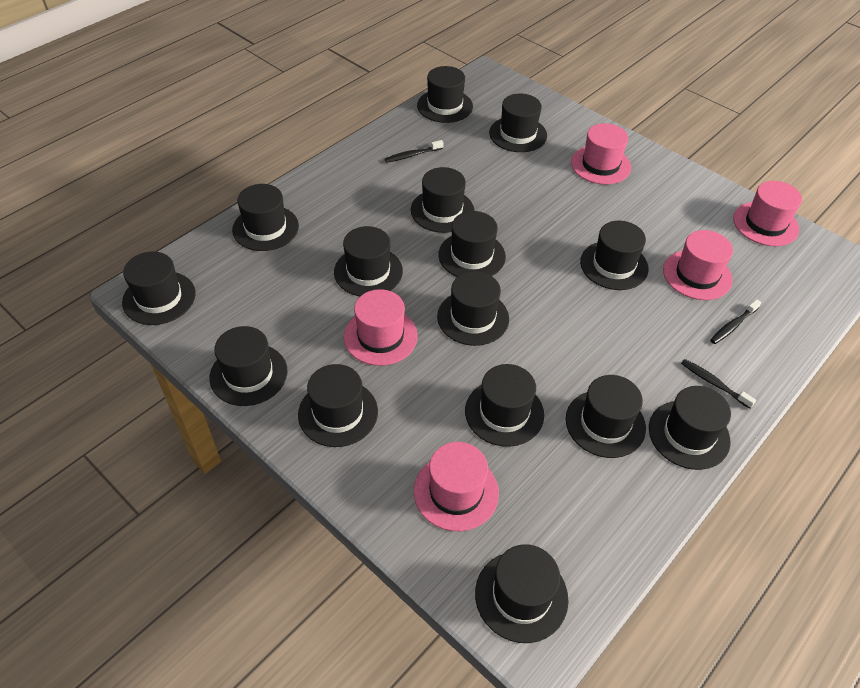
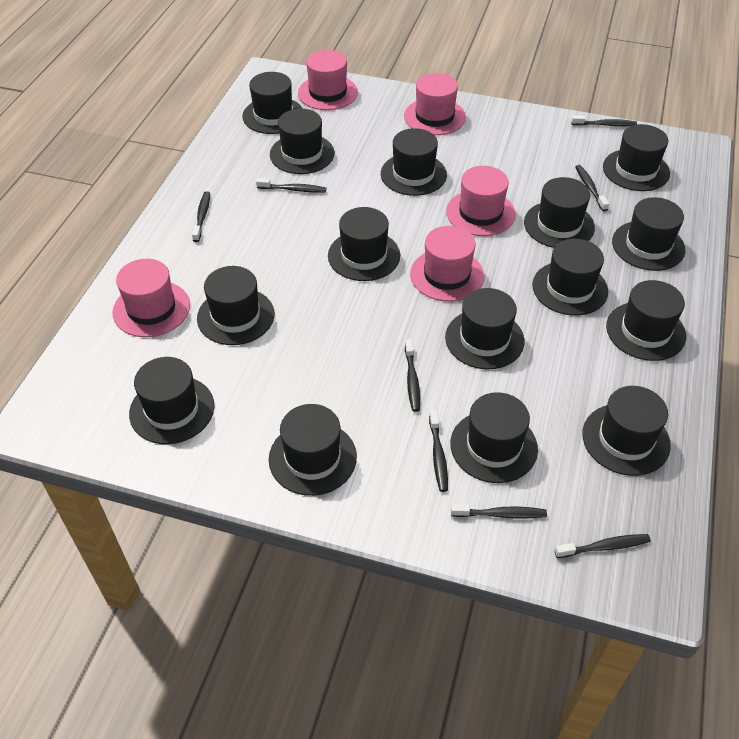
black toothbrush: [385,140,444,163] [681,359,756,409] [710,299,762,344] = 3 -> [192,191,210,242] [256,178,326,193] [405,339,420,412] [429,410,448,492] [451,504,547,518] [554,534,651,558] [571,115,637,126] [575,165,609,211] = 8

